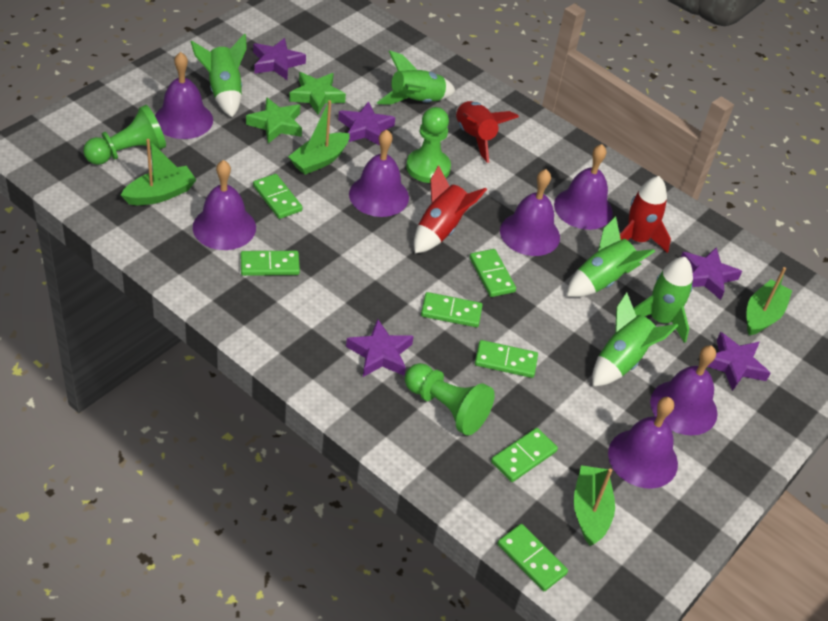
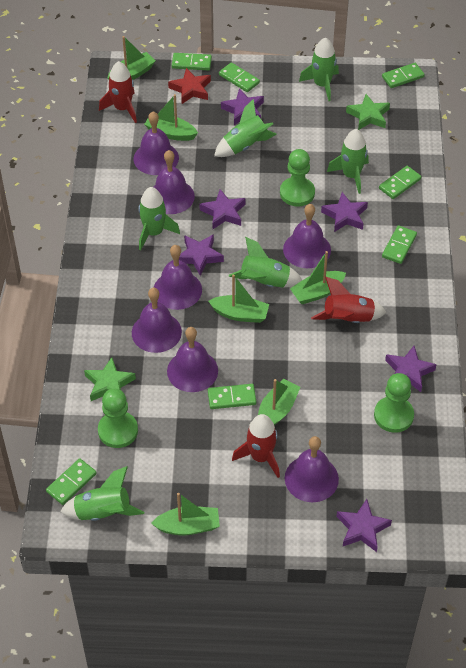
green boat: [121,139,196,205] [288,100,350,175] [574,465,615,546] [747,267,792,335] = 4 -> [107,36,155,80] [144,94,198,141] [151,493,220,535] [208,275,269,323] [258,379,300,425] [290,251,346,304] = 6
green rocket: [191,33,247,117] [377,51,455,105] [566,217,655,297] [592,292,678,387] [633,257,693,343] = 5 -> [60,466,144,521] [138,187,180,250] [214,99,277,157] [229,237,302,288] [299,37,339,101] [327,129,369,194] = 6
purple star: [253,38,306,80] [338,101,395,146] [346,319,414,377] [681,247,742,300] [707,332,770,391] = 5 -> [179,234,224,276] [200,189,246,229] [221,88,264,125] [321,192,368,232] [336,499,392,552] [385,346,437,392] = 6
red star: none = 0 -> [168,68,211,104] = 1

